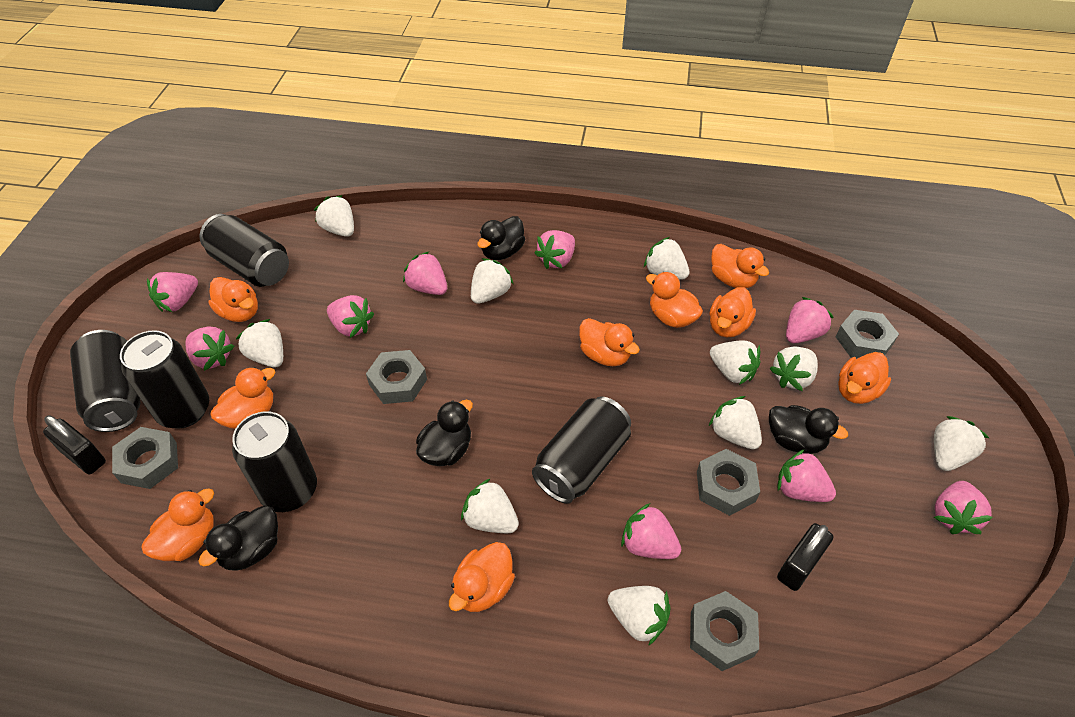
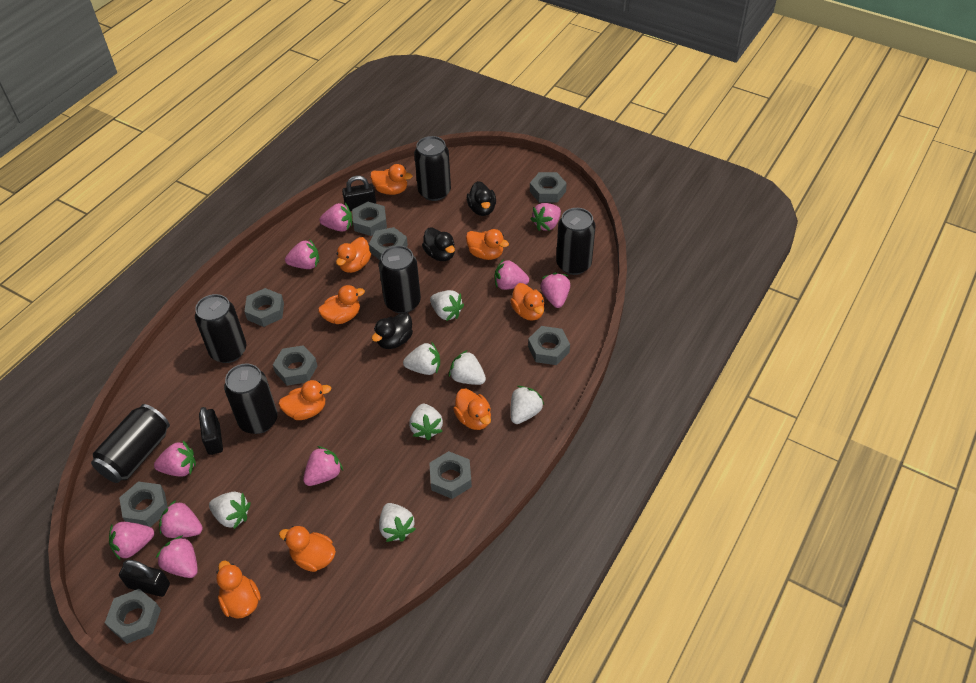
black can: [70,330,141,432] [120,330,209,429] [199,214,289,287] [232,411,317,512] [532,396,631,504] = 5 -> [91,404,170,483] [195,294,246,363] [224,363,278,434] [379,245,421,313] [414,136,451,201] [556,208,596,275] = 6
black duck: [198,506,278,571] [416,400,473,466] [477,216,525,260] [769,405,848,454] = 4 -> [372,312,413,349] [422,228,455,261] [467,181,496,216] = 3
black padlock: [43,415,106,474] [777,523,834,591] = 2 -> [119,560,170,597] [199,407,223,455] [342,176,376,211] = 3
grey nut: [112,427,178,489] [366,350,427,404] [690,591,759,671] [697,449,760,516] [836,310,899,358] = 5 -> [105,589,161,644] [119,481,168,527] [244,288,284,327] [273,345,317,386] [352,202,387,236] [369,227,408,260] [429,451,472,499] [528,326,570,365] [530,172,567,203] = 9
pink strawberry: [147,272,198,312] [185,327,234,371] [327,295,374,338] [403,251,447,295] [535,230,575,269] [621,503,681,559] [778,449,836,502] [786,297,834,343] [934,481,993,534] = 9 -> [109,522,154,561] [154,441,196,476] [156,535,198,578] [159,500,203,538] [285,240,319,269] [303,446,343,486] [319,203,352,231] [495,259,529,290] [531,203,561,231] [540,273,570,308] = 10
white strawberry: [236,319,283,367] [314,195,354,237] [461,478,519,533] [471,258,514,304] [608,586,671,646] [644,237,690,280] [709,396,762,449] [710,340,761,385] [769,347,818,391] [934,416,989,471] = 10 -> [209,492,251,529] [379,503,416,542] [403,342,440,375] [409,404,443,440] [430,290,464,321] [449,350,486,385] [510,386,544,424] = 7

